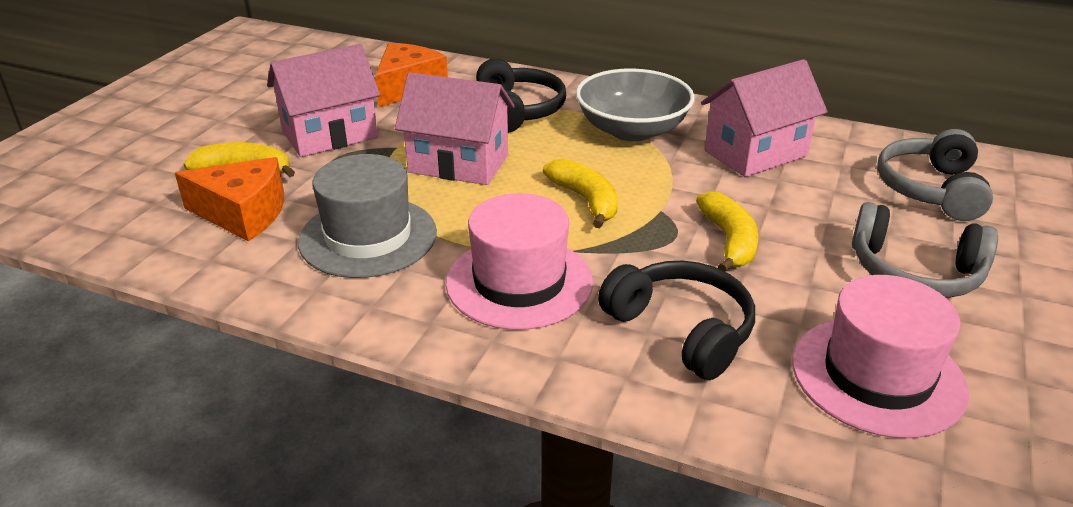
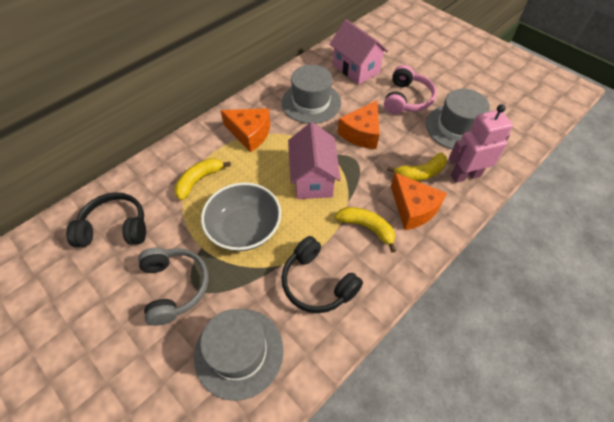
grey hat: [298,154,437,278] = 1 -> [194,309,284,401] [282,65,341,124] [426,89,490,149] = 3
grey headphones: [852,202,998,298] [877,129,993,221] = 2 -> [138,247,209,326] = 1
orange cheese: [175,157,284,241] [375,43,448,107] = 2 -> [220,108,270,152] [338,100,380,149] [391,173,447,230] = 3
pink hat: [446,193,593,330] [792,275,969,438] = 2 -> none = 0
pink headphones: none = 0 -> [384,65,436,114] = 1
pink house: [267,44,380,157] [395,72,515,185] [701,59,828,177] = 3 -> [288,122,341,199] [330,19,388,85] = 2
pink robot: none = 0 -> [449,104,513,183] = 1

